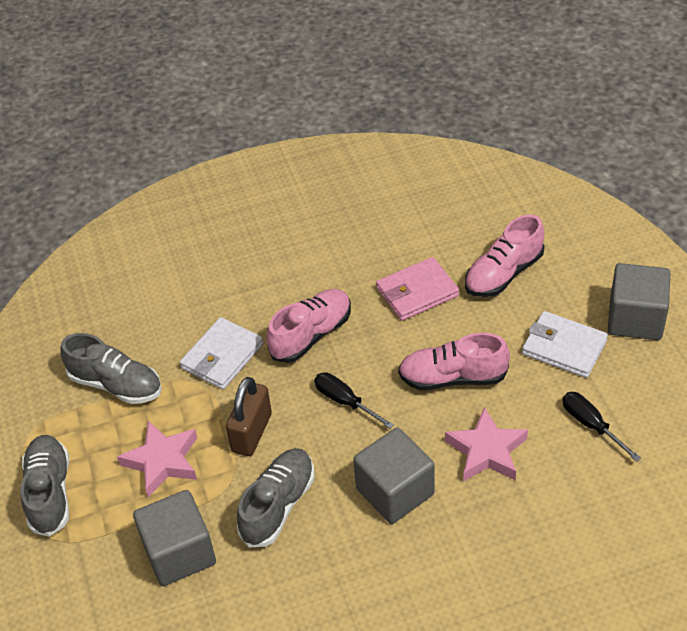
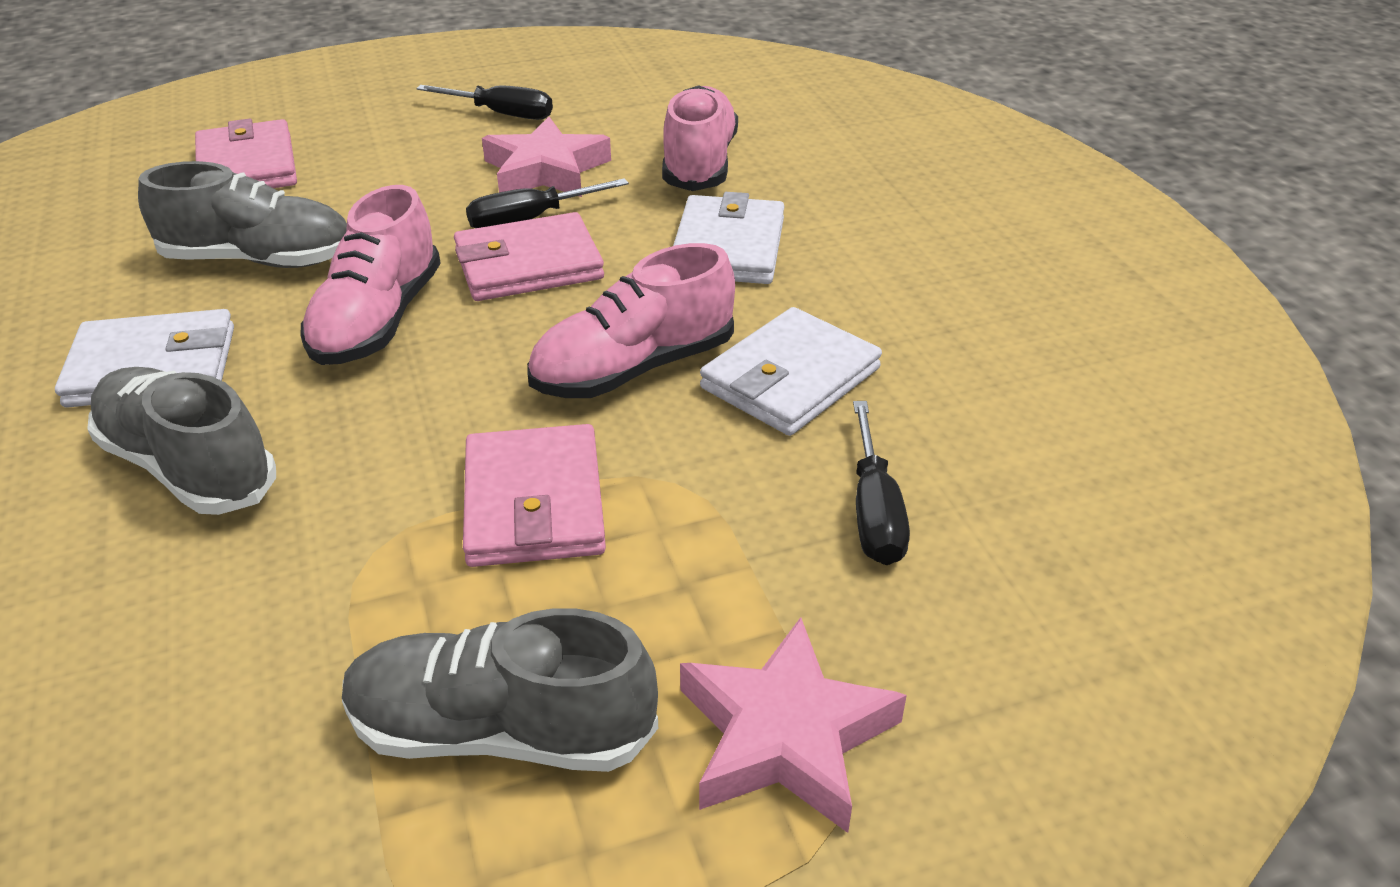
black screwdriver: [314,372,394,429] [562,392,641,462] = 2 -> [416,85,553,120] [466,178,629,228] [853,401,910,565] = 3
brown padlock: [226,377,272,456] = 1 -> none = 0
grey cube: [133,490,216,586] [353,428,435,524] [608,263,670,340] = 3 -> none = 0
pink wallet: [376,257,459,321] = 1 -> [195,118,297,188] [454,212,604,301] [463,424,606,567] = 3
white wallet: [180,317,263,389] [522,311,608,378] = 2 -> [55,309,234,408] [673,192,784,284] [700,307,882,436] = 3

